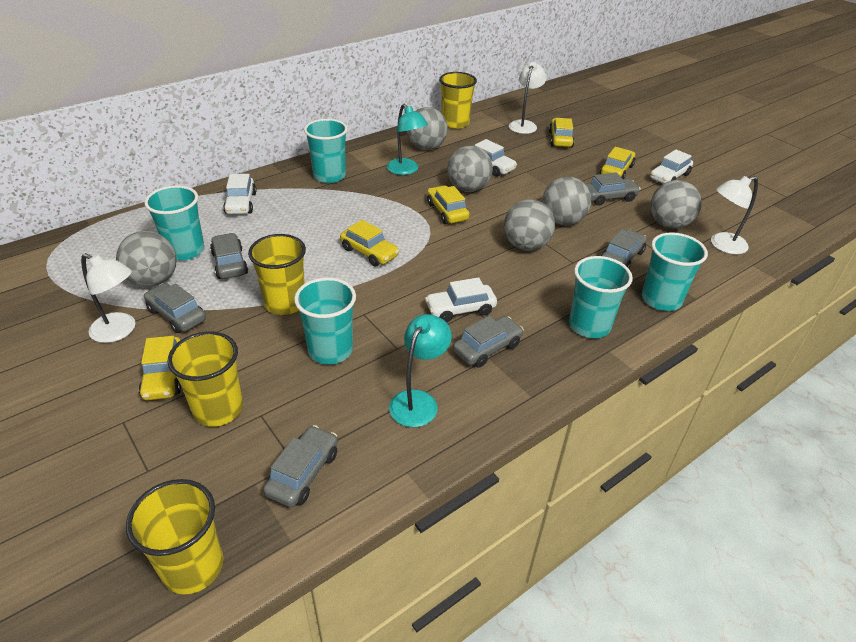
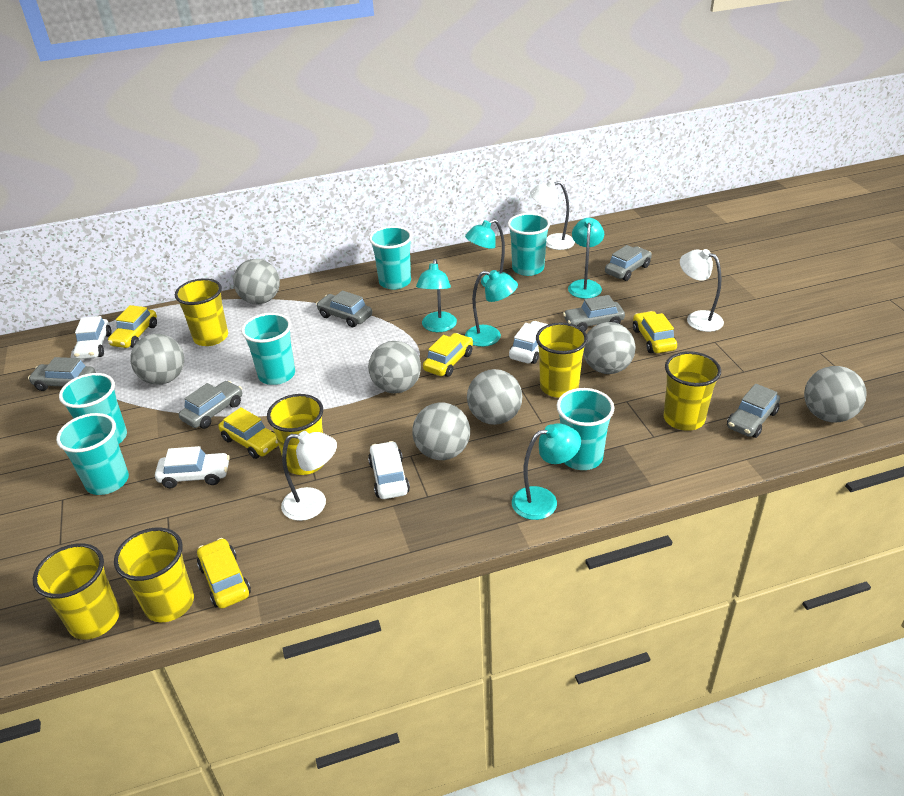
grey ball: [116,231,177,287] [407,107,448,150] [447,146,493,192] [504,200,555,251] [542,177,591,225] [650,180,702,229] = 6 -> [130,334,184,385] [233,259,280,304] [368,341,421,393] [412,403,470,460] [467,369,522,425] [583,322,636,374] [804,366,867,422] = 7
turquoise cup: [144,185,205,260] [294,277,356,365] [304,119,348,183] [569,256,633,338] [642,232,708,311] = 5 -> [56,413,129,495] [59,373,127,444] [241,313,295,385] [369,226,412,289] [508,213,550,276] [556,388,614,470] = 6
turquoise lamp: [387,104,428,175] [389,314,452,427] = 2 -> [416,259,457,332] [465,219,512,287] [465,270,518,347] [512,423,581,520] [568,218,604,299] = 5
yellow cup: [126,479,223,594] [167,331,243,427] [248,234,306,315] [439,72,477,129] = 4 -> [33,543,120,640] [114,527,194,622] [175,278,228,346] [267,394,324,475] [536,323,588,398] [663,351,721,431] = 6

